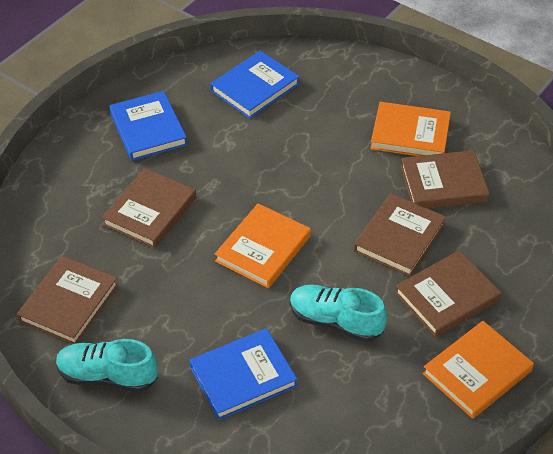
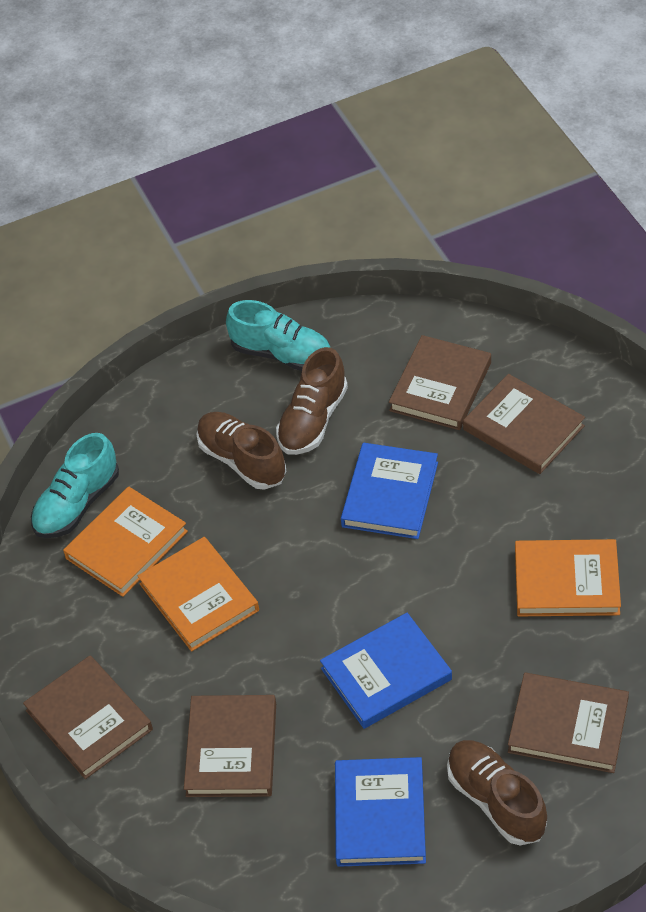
brown shoe: none = 0 -> [196,412,286,490] [276,347,348,455] [447,740,547,845] = 3

